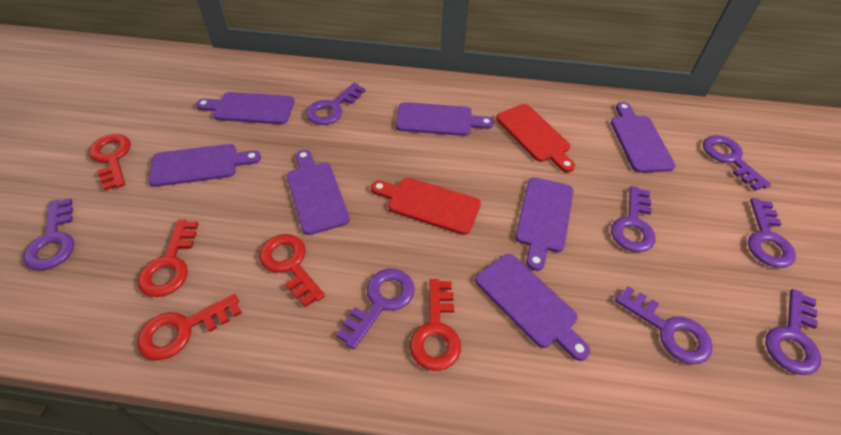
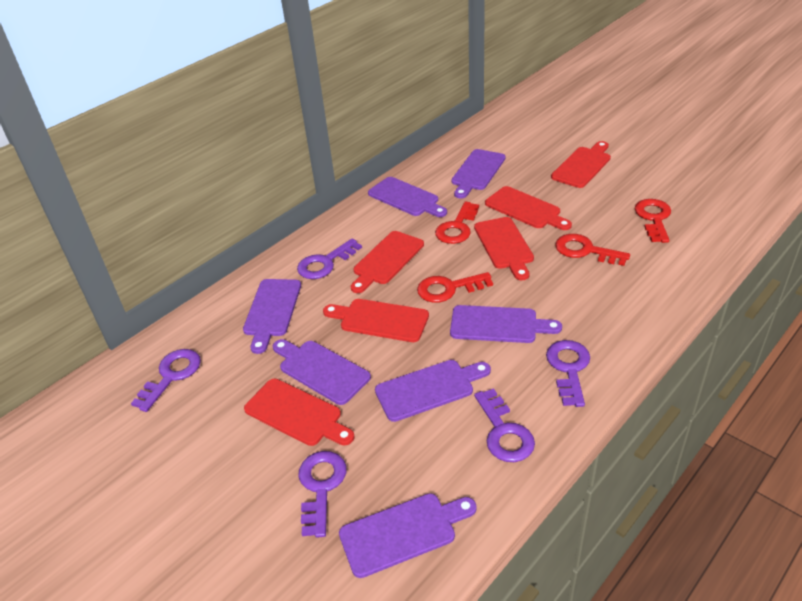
purple key: [23,198,74,270] [306,83,365,125] [336,269,415,349] [611,186,655,252] [615,286,713,364] [703,135,771,191] [748,198,796,268] [765,289,821,375] = 8 -> [131,349,201,412] [297,239,362,279] [298,451,347,537] [474,388,535,462] [546,340,590,407] = 5
red cutting board: [371,177,481,235] [496,104,575,173] = 2 -> [244,379,354,446] [323,299,429,342] [351,231,424,293] [474,217,534,280] [485,186,572,230] [551,141,611,188] = 6
red key: [89,134,131,191] [137,294,242,360] [138,219,199,297] [259,234,325,307] [410,279,461,371] = 5 -> [417,272,493,303] [435,201,479,244] [555,234,630,266] [635,199,671,243] = 4

